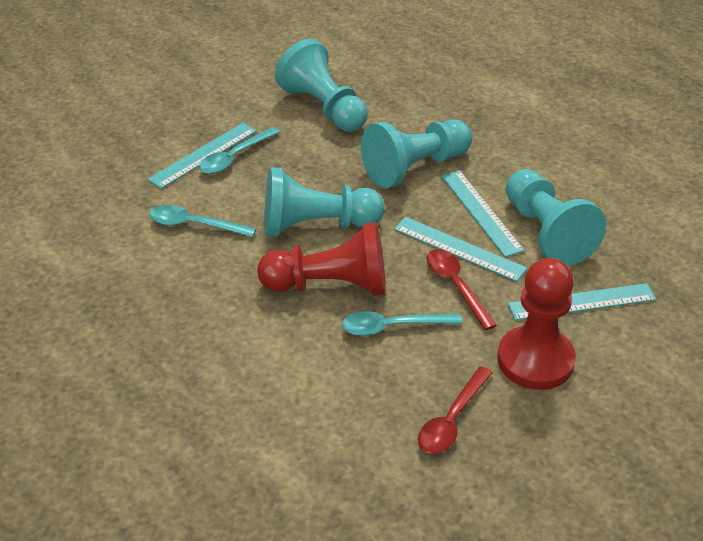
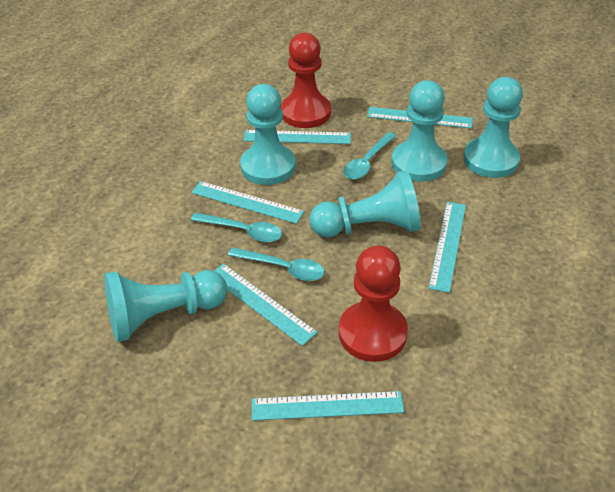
red spoon: [418,366,493,454] [426,249,497,330] = 2 -> none = 0
turquoise pawn: [264,167,385,237] [275,39,368,132] [361,119,472,188] [506,169,606,266] = 4 -> [104,270,227,342] [240,84,296,185] [310,170,421,237] [391,80,447,181] [463,77,523,178] = 5
turquoise ruler: [147,123,257,189] [394,217,527,282] [441,170,525,257] [508,283,656,320] = 4 -> [191,181,304,224] [214,264,318,346] [243,130,351,144] [252,391,404,421] [367,107,473,129] [428,202,466,293] = 6

